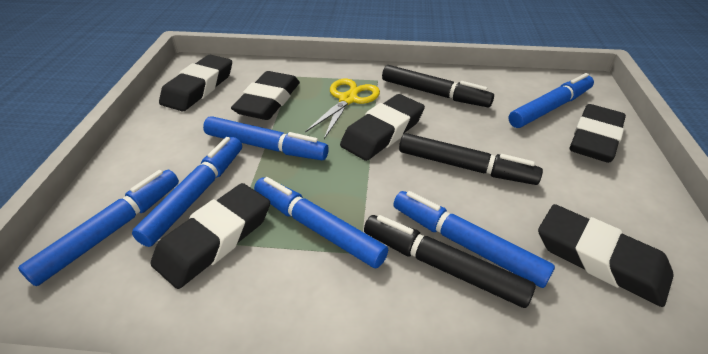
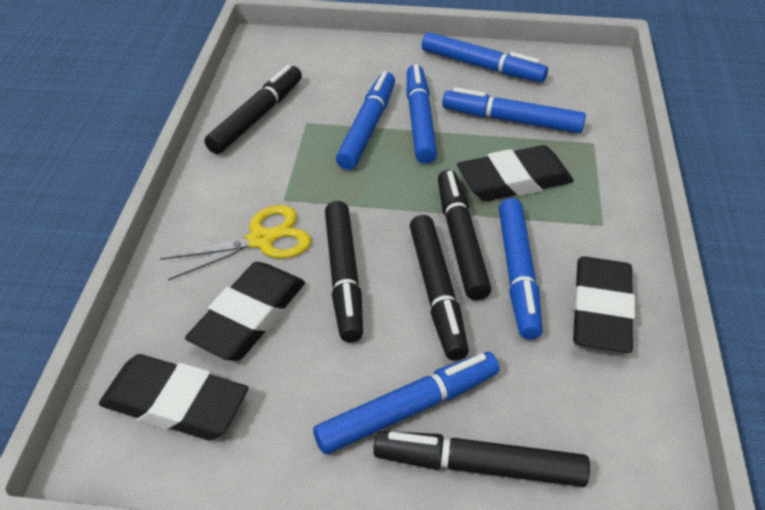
black eraser: [151,183,270,289] [159,55,232,111] [231,71,300,120] [340,94,425,161] [538,204,674,307] [570,104,626,163] = 6 -> [99,354,248,440] [185,262,305,360] [457,145,574,201] [573,257,635,353] = 4
black marker: [364,215,536,308] [382,65,494,107] [399,133,543,185] = 3 -> [205,65,302,154] [325,201,363,342] [373,431,590,487] [410,215,469,361] [438,170,491,300] = 5

